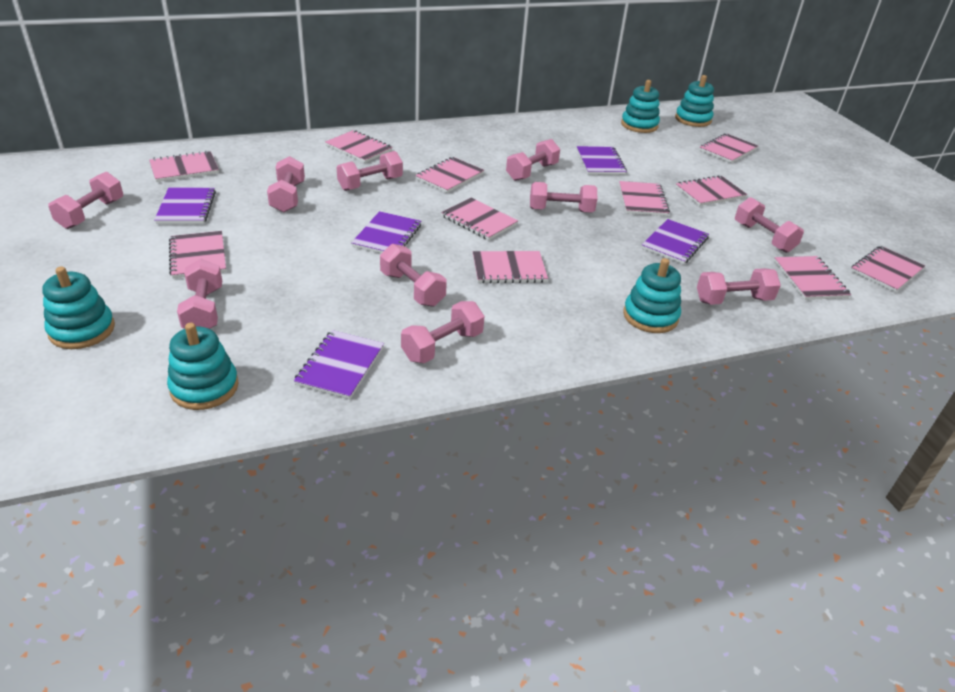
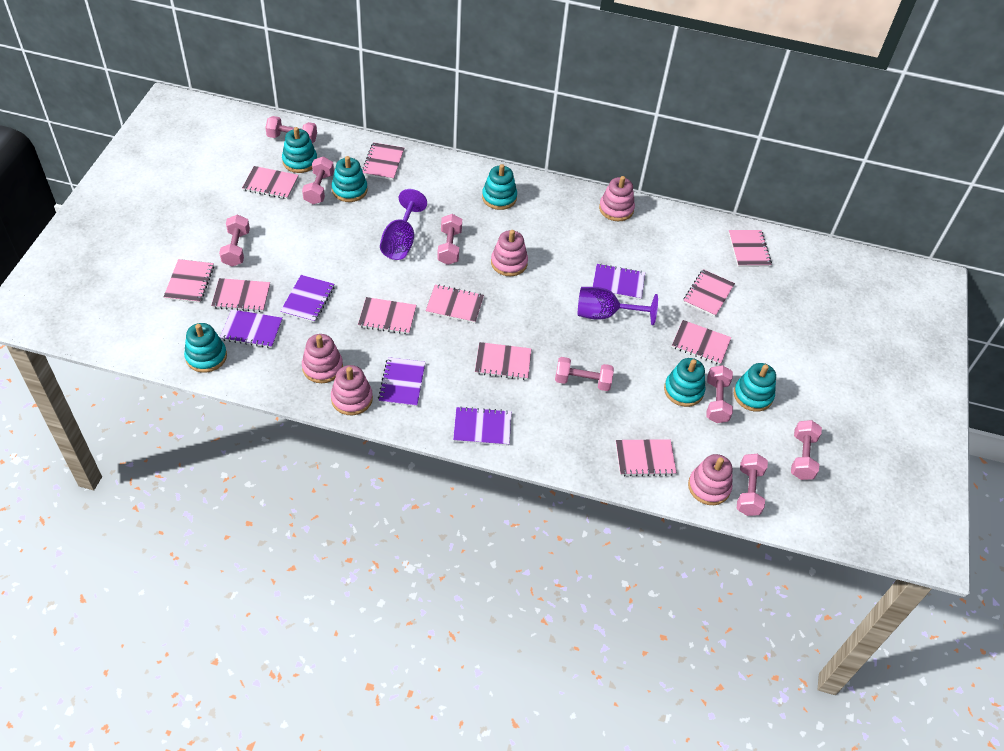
pink dumbbell: [48,172,123,229] [177,259,222,329] [267,156,305,212] [337,151,403,191] [380,244,447,307] [401,301,484,363] [506,139,560,181] [530,182,597,212] [697,268,781,305] [735,197,804,253] = 10 -> [219,215,250,267] [265,116,317,143] [302,157,334,204] [437,214,462,265] [555,357,614,391] [707,365,733,423] [737,454,768,516] [791,420,822,480] = 8
pink stacking toy: none = 0 -> [302,334,343,383] [331,365,373,415] [491,230,528,276] [599,176,635,221] [688,454,733,505] = 5
purple goblet: none = 0 -> [380,189,427,260] [578,287,658,325] = 2
turquoise stacking toy: [42,266,115,349] [167,323,239,410] [621,80,660,133] [623,258,681,333] [675,75,714,127] = 5 -> [184,323,227,373] [282,127,317,173] [332,156,368,202] [482,164,517,210] [664,358,705,407] [734,363,776,412] = 6

